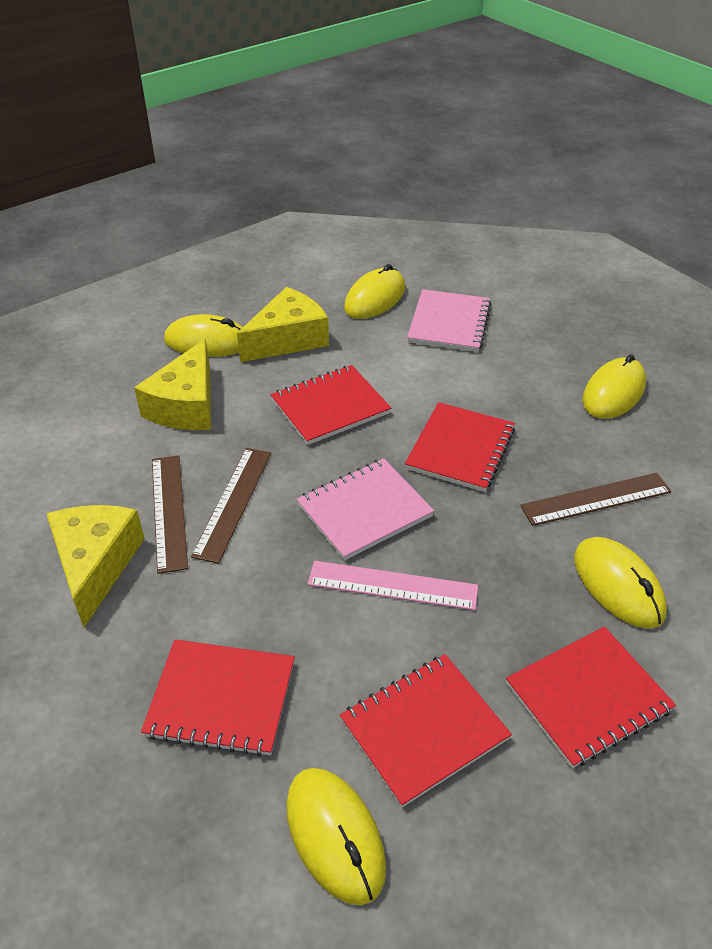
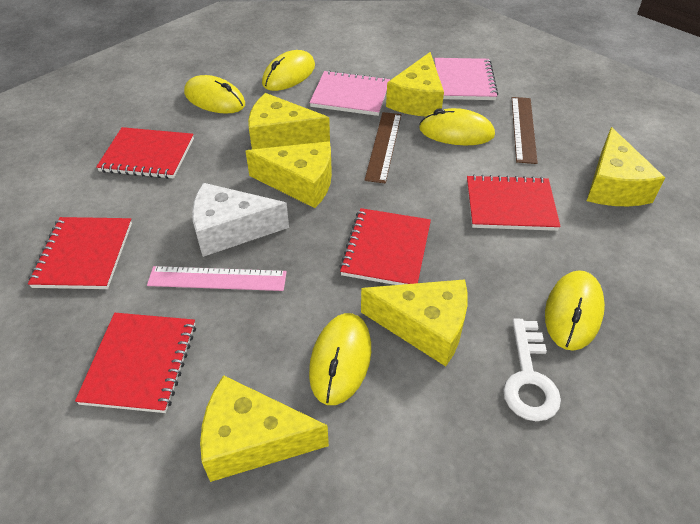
brown ruler: [152,455,188,574] [191,448,271,564] [520,473,672,526] = 3 -> [364,112,401,183] [512,97,538,164] = 2
white cheese: none = 0 -> [192,183,289,257] = 1
white key: none = 0 -> [503,319,561,421] = 1
yellow cheese: [46,505,145,627] [134,339,211,430] [237,287,329,362] = 3 -> [200,375,329,482] [245,141,332,208] [248,93,330,149] [361,279,468,366] [386,52,444,117] [587,127,665,206] = 6

